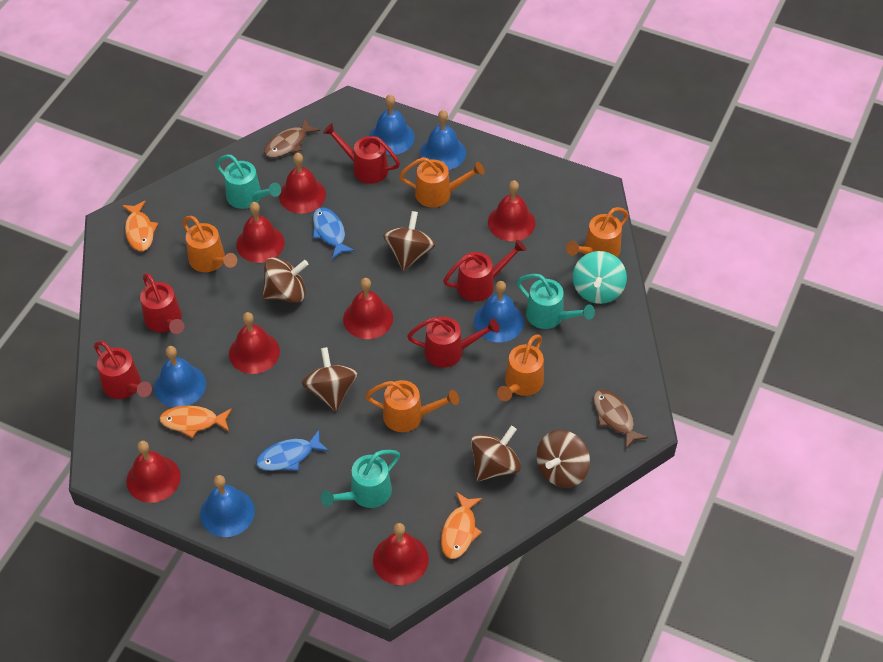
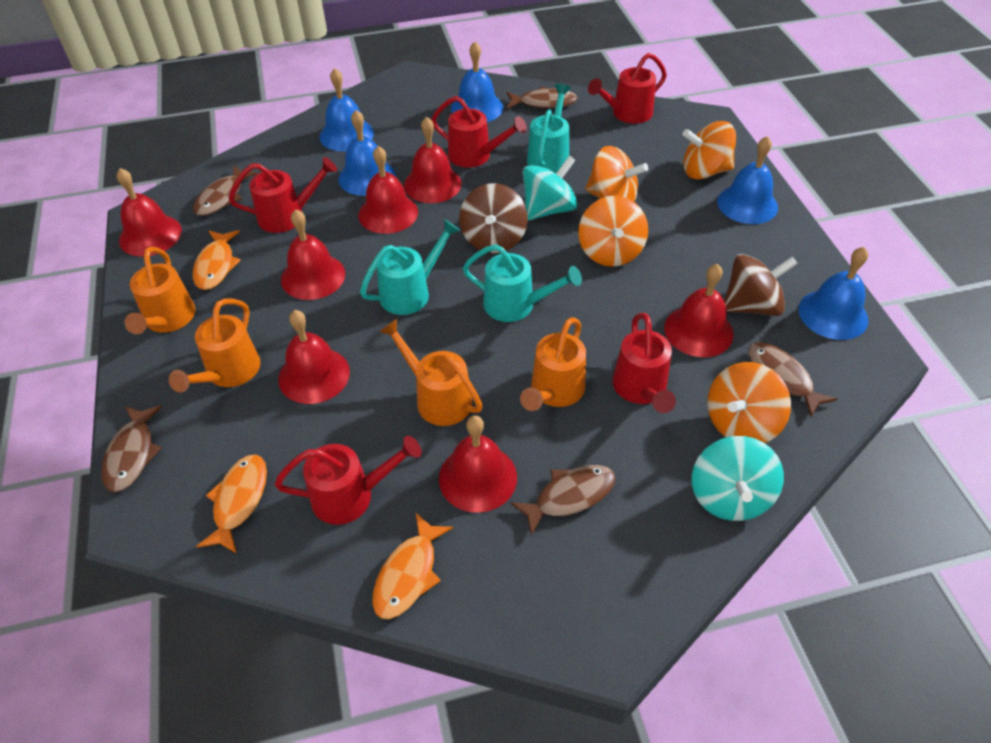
blue fish: [256,430,329,471] [313,207,355,259] = 2 -> none = 0
brown fish: [264,119,320,158] [593,389,648,449] = 2 -> [101,405,162,492] [193,166,258,216] [506,87,578,109] [510,465,616,536] [749,342,838,417] = 5
brown spinning top: [262,257,309,303] [302,347,358,411] [383,211,435,271] [471,426,521,482] [537,430,590,488] = 5 -> [459,183,528,253] [724,254,798,316] = 2
orange spinning top: none = 0 -> [578,196,648,267] [585,146,648,202] [683,121,736,179] [708,362,791,443] = 4
orange watering can: [182,216,237,272] [365,380,459,432] [399,157,484,207] [497,335,544,401] [566,207,629,257] = 5 -> [125,247,196,334] [169,298,261,393] [379,319,483,426] [520,317,586,411] = 4
turquoise spinning top: [573,251,627,304] = 1 -> [523,155,578,221] [692,436,784,521] = 2

